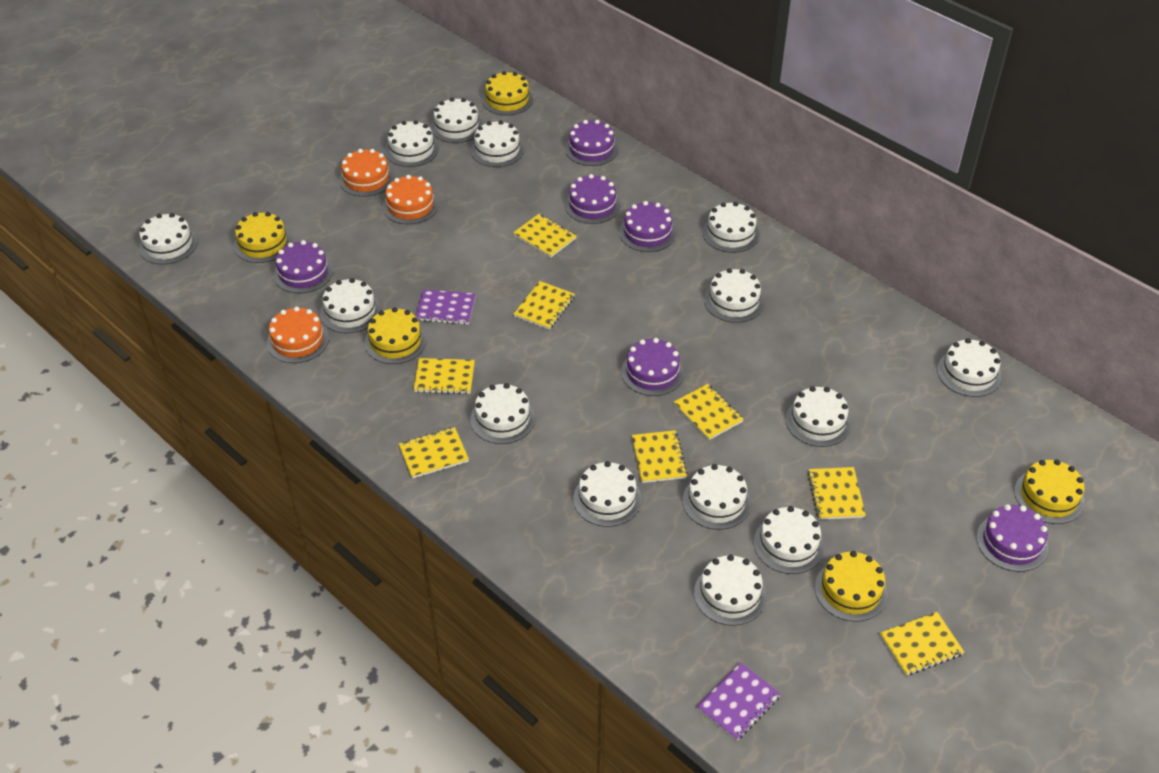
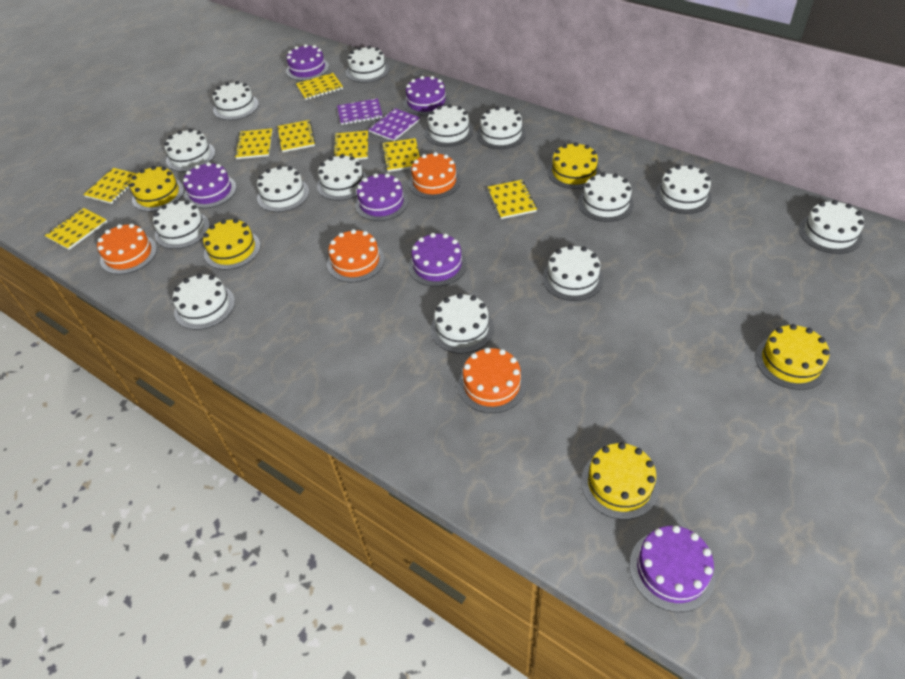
orange cake: [267,307,329,363] [339,149,394,197] [383,175,438,224] = 3 -> [97,224,157,274] [327,229,385,282] [409,152,461,199] [458,348,526,413] = 4

